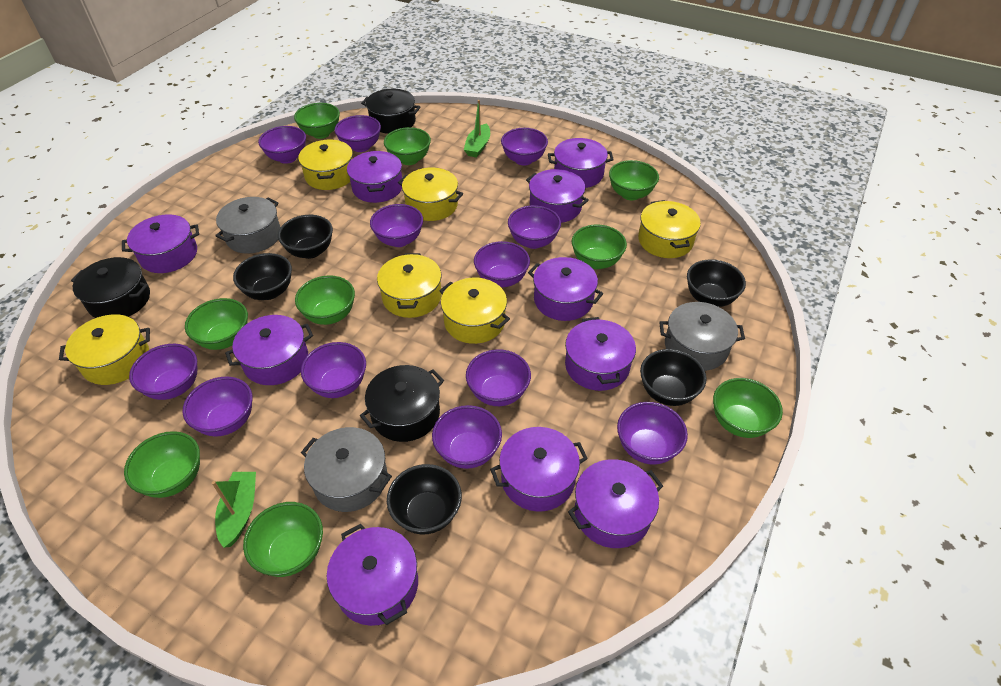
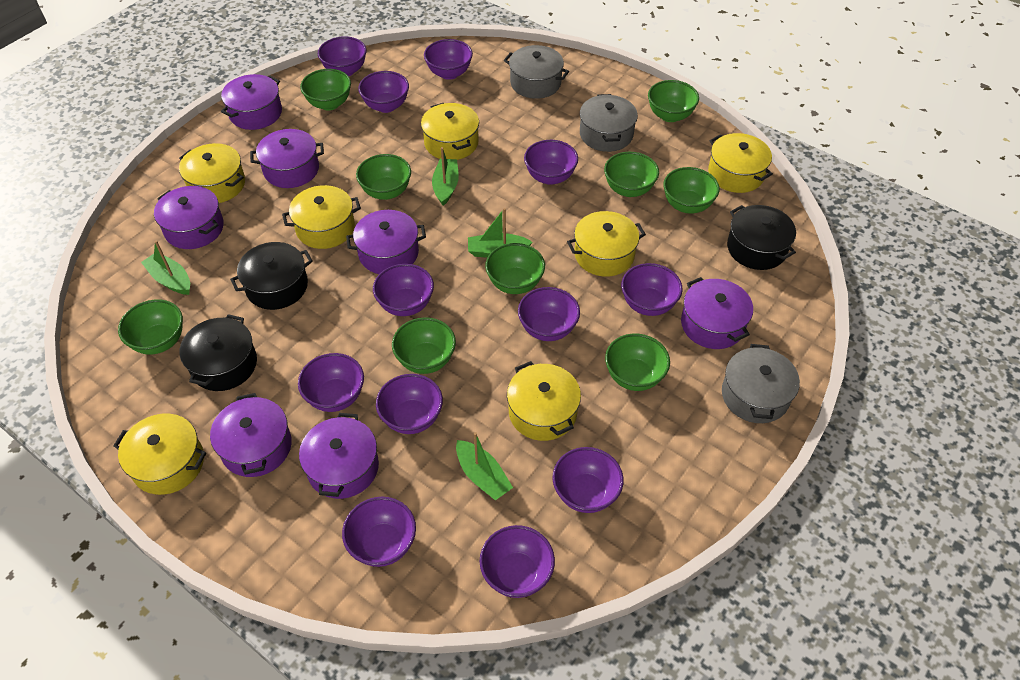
black bowl: [233,253,292,300] [278,215,333,259] [387,464,462,535] [640,349,707,406] [687,259,746,307] = 5 -> none = 0
green boat: [212,472,256,548] [464,100,490,158] = 2 -> [141,241,190,295] [432,147,459,206] [456,432,513,500] [468,208,533,258] = 4
purple pot: [122,214,199,273] [225,315,313,385] [327,524,418,626] [347,151,403,203] [490,427,588,512] [526,169,589,223] [528,257,603,321] [548,138,614,188] [565,317,636,391] [568,459,663,548] = 10 -> [154,186,224,249] [210,393,292,477] [221,74,282,130] [250,129,324,188] [299,413,379,499] [346,210,426,274] [681,277,753,349] = 7
yellow pot: [59,314,150,385] [298,139,353,190] [377,253,442,318] [398,168,463,221] [439,278,510,344] [638,200,701,258] = 6 -> [113,414,206,495] [179,143,245,203] [282,185,361,249] [421,103,479,160] [507,361,581,441] [567,211,646,277] [708,133,773,193] = 7

